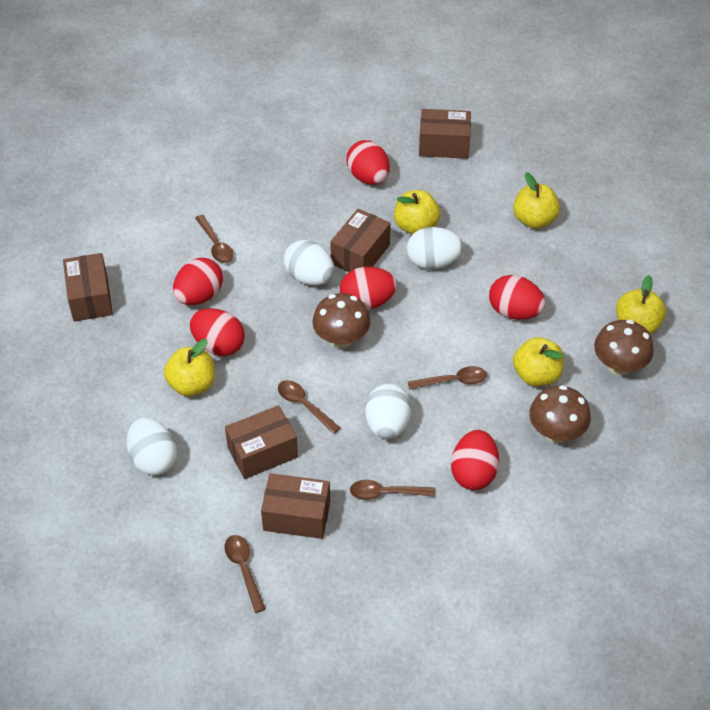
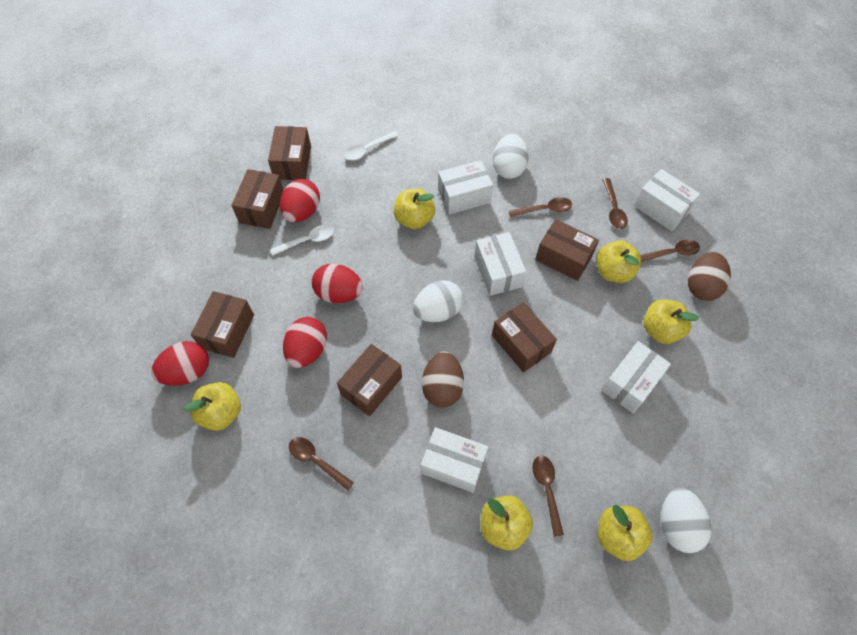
brown box: [63,253,113,322] [225,405,298,479] [261,473,330,539] [330,208,391,272] [419,109,471,159] = 5 -> [191,291,254,358] [231,169,284,229] [268,126,311,180] [337,344,402,416] [492,302,557,372] [535,219,599,281] = 6
brown egg: none = 0 -> [422,351,464,407] [688,252,731,301] = 2
brown mushroom: [312,293,370,349] [529,385,591,443] [594,320,654,376] = 3 -> none = 0
red egg: [173,258,223,305] [190,308,245,356] [340,267,397,310] [346,140,390,185] [451,430,499,490] [489,275,546,320] = 6 -> [151,341,209,386] [280,179,320,222] [283,317,327,368] [312,264,363,303] = 4
white box: none = 0 -> [421,427,488,493] [438,160,493,215] [474,232,526,296] [601,341,671,413] [634,169,700,231] = 5
white egg: [127,417,177,475] [284,240,334,285] [365,384,411,439] [407,227,463,269] = 4 -> [413,280,463,322] [493,134,529,179] [661,488,712,553] = 3
white spoon: none = 0 -> [270,225,334,255] [345,131,399,160] = 2
yellow apple: [164,339,215,396] [394,190,440,234] [513,172,560,229] [513,337,564,386] [616,275,666,335] = 5 -> [184,382,241,431] [394,188,435,229] [481,496,533,551] [596,241,641,283] [598,505,653,561] [643,299,699,344] = 6

